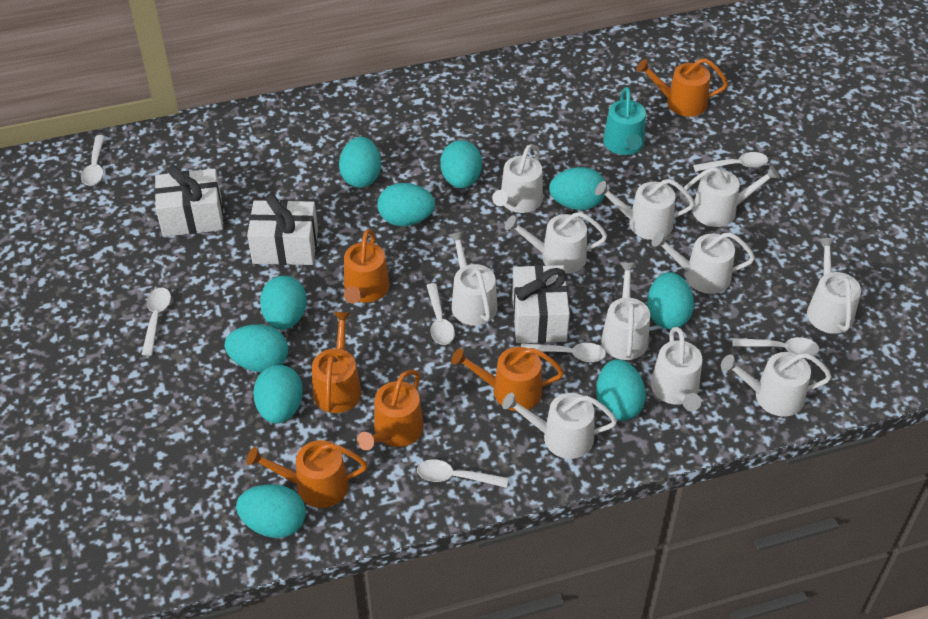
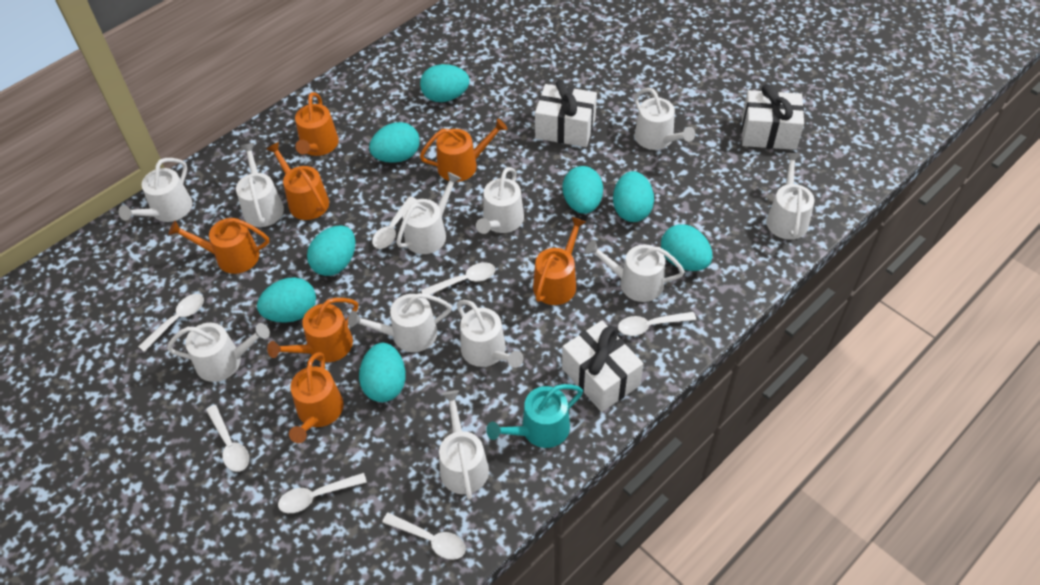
orange watering can: [247,440,367,508] [312,312,362,413] [344,229,390,304] [357,370,424,450] [451,347,564,411] [636,58,728,117] = 6 -> [169,218,269,274] [267,142,329,220] [267,298,358,362] [289,352,344,443] [295,92,339,156] [420,119,507,182] [533,217,586,305] = 7
turquoise egg: [225,324,288,372] [236,484,306,538] [253,365,303,424] [260,276,307,330] [339,137,381,188] [378,183,435,226] [440,140,482,188] [549,167,605,210] [596,359,646,421] [647,272,694,329] = 10 -> [257,277,316,323] [307,225,355,276] [359,343,406,402] [369,122,420,163] [420,64,470,102] [563,166,603,214] [613,171,654,222] [661,224,713,271] = 8

